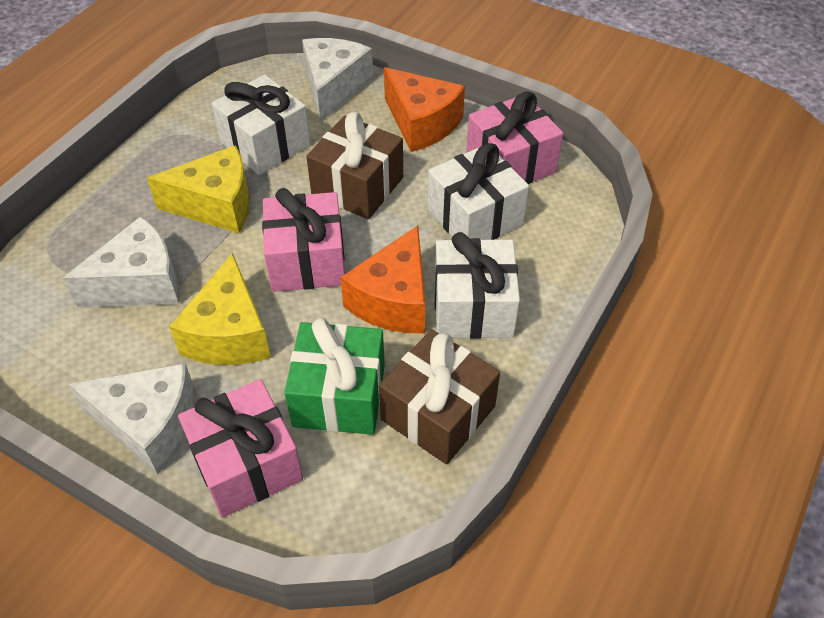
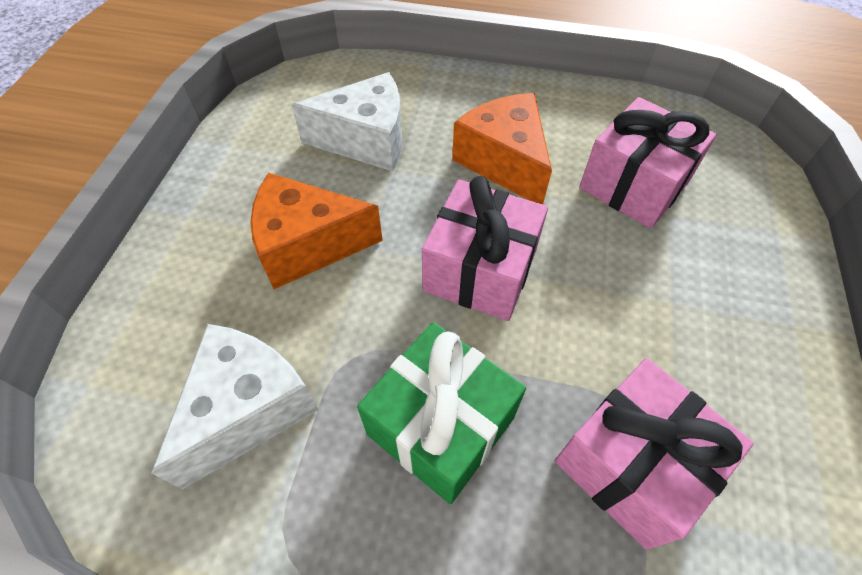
brown gift: [306,112,403,219] [379,329,500,464] = 2 -> none = 0
white cheese: [62,216,180,308] [68,363,196,474] [302,38,373,122] = 3 -> [151,324,319,490] [292,72,402,171] = 2
white gift: [211,74,310,175] [428,143,529,240] [435,232,520,339] = 3 -> none = 0
yellow cheese: [147,145,250,233] [169,253,271,365] = 2 -> none = 0

